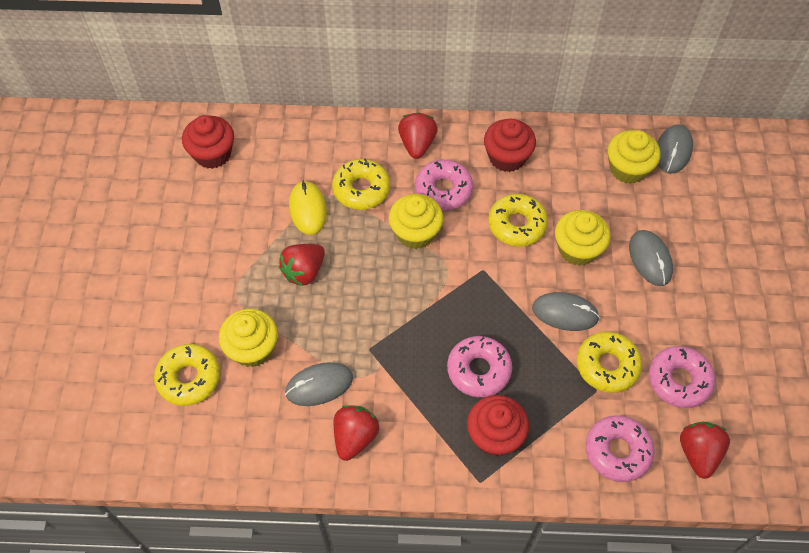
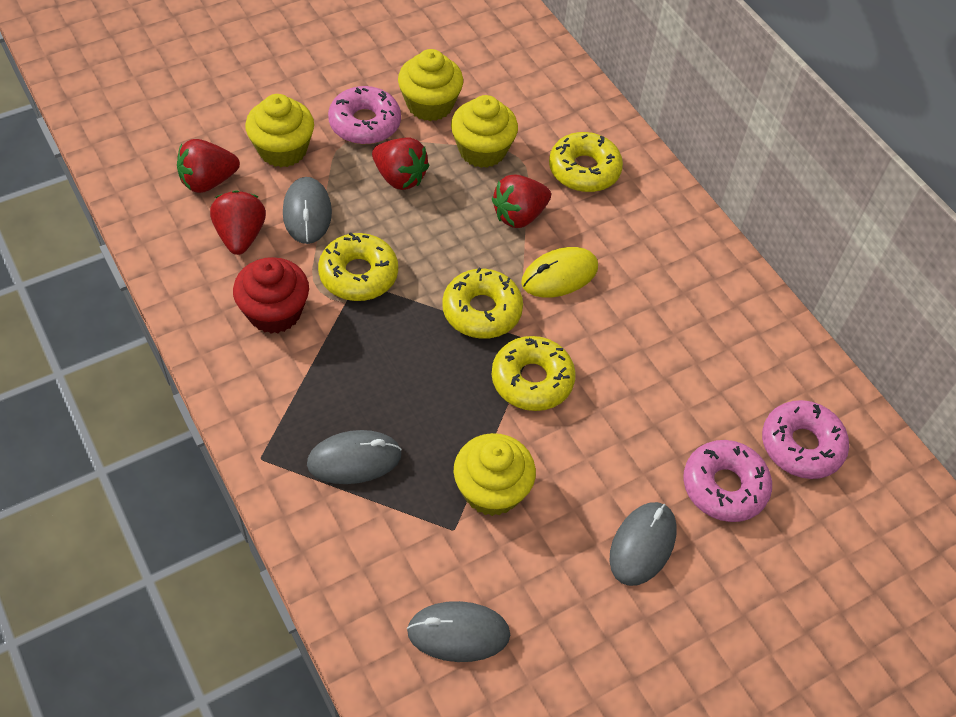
pink donut: [415,160,473,210] [447,336,512,397] [585,415,655,482] [649,346,716,408] = 4 -> [328,86,401,144] [683,440,772,522] [762,400,849,479] = 3
red cupcake: [182,115,234,169] [467,395,529,456] [484,119,536,172] = 3 -> [233,257,309,334] = 1

